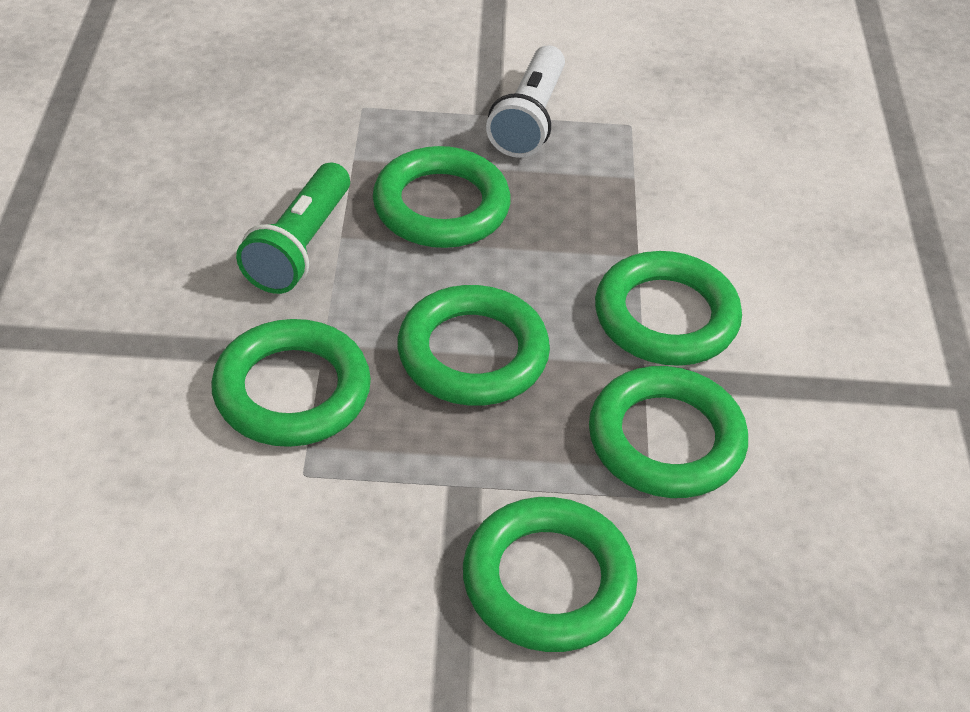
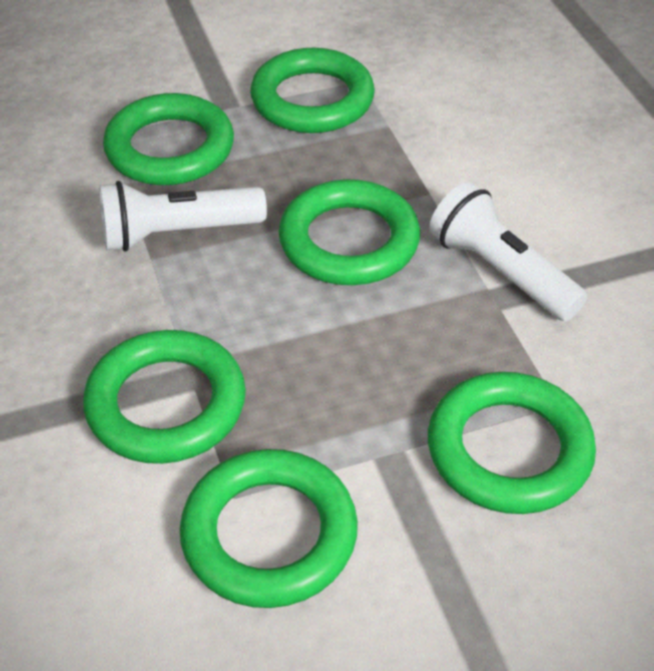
green flashlight: [236,163,350,294] = 1 -> none = 0
white flashlight: [486,45,565,158] = 1 -> [99,181,267,252] [430,182,587,321] = 2

